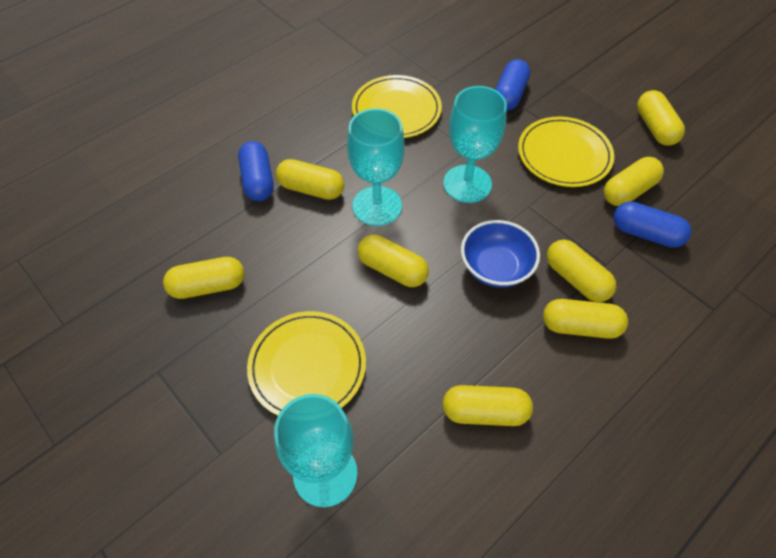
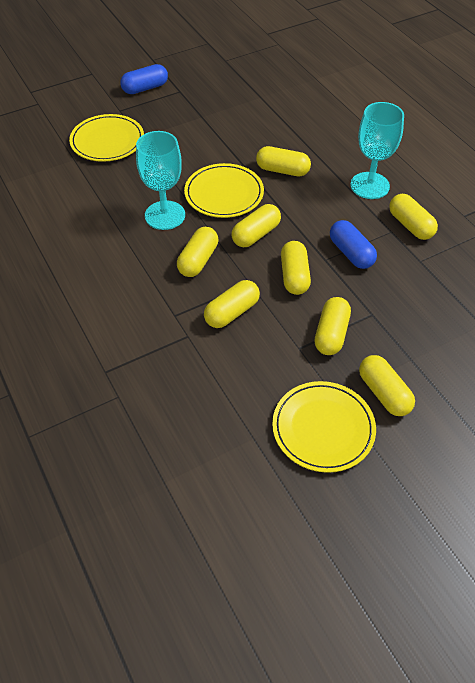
blue bowl: [461,220,540,288] = 1 -> none = 0
blue capsule: [238,141,274,201] [495,59,530,111] [613,201,691,248] = 3 -> [120,64,168,94] [330,220,377,269] = 2
turquoise goblet: [274,394,358,507] [347,108,405,226] [443,86,507,203] = 3 -> [136,131,185,230] [350,102,404,199] = 2

